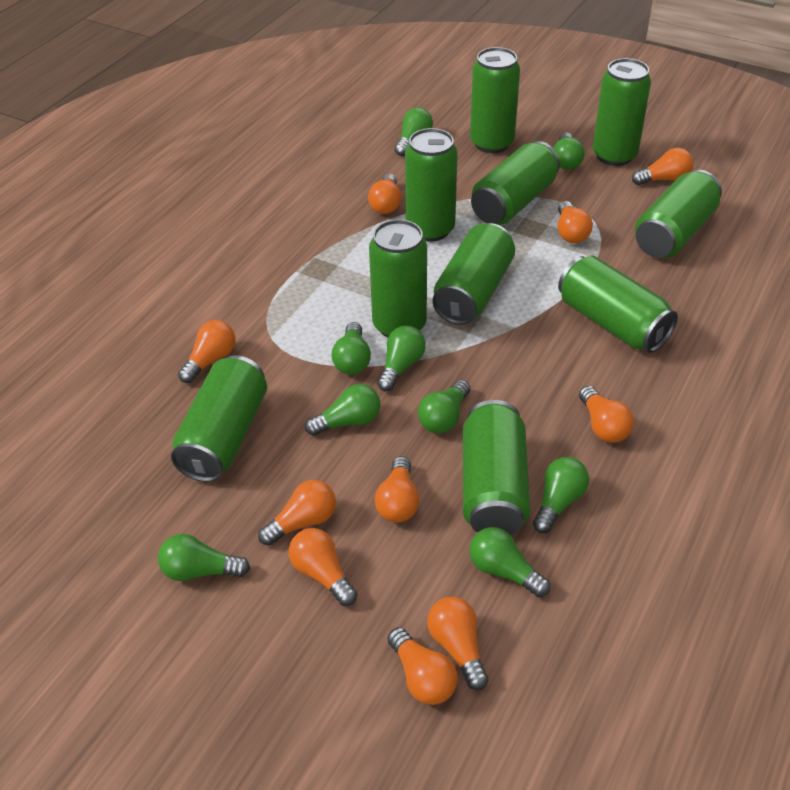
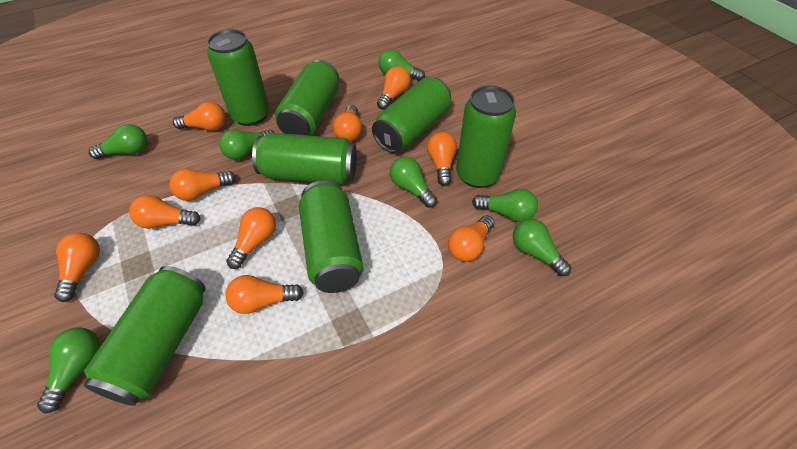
green can: [171,355,267,482] [369,219,427,338] [405,128,458,242] [432,223,515,325] [463,400,530,535] [470,47,520,153] [471,141,560,225] [558,256,678,353] [592,58,651,166] [635,170,722,258] = 10 -> [84,266,206,406] [207,29,269,126] [252,133,357,185] [275,60,339,136] [299,180,364,293] [372,77,451,153] [456,86,516,188] = 7
green light bulb: [158,534,250,581] [305,384,380,436] [331,322,371,375] [377,326,426,391] [395,107,433,156] [418,380,470,433] [469,527,550,597] [533,457,589,533] [554,132,585,170] = 9 -> [37,327,100,414] [89,124,147,159] [219,130,275,160] [379,49,425,81] [390,157,437,208] [472,189,538,222] [513,219,571,276] = 7

